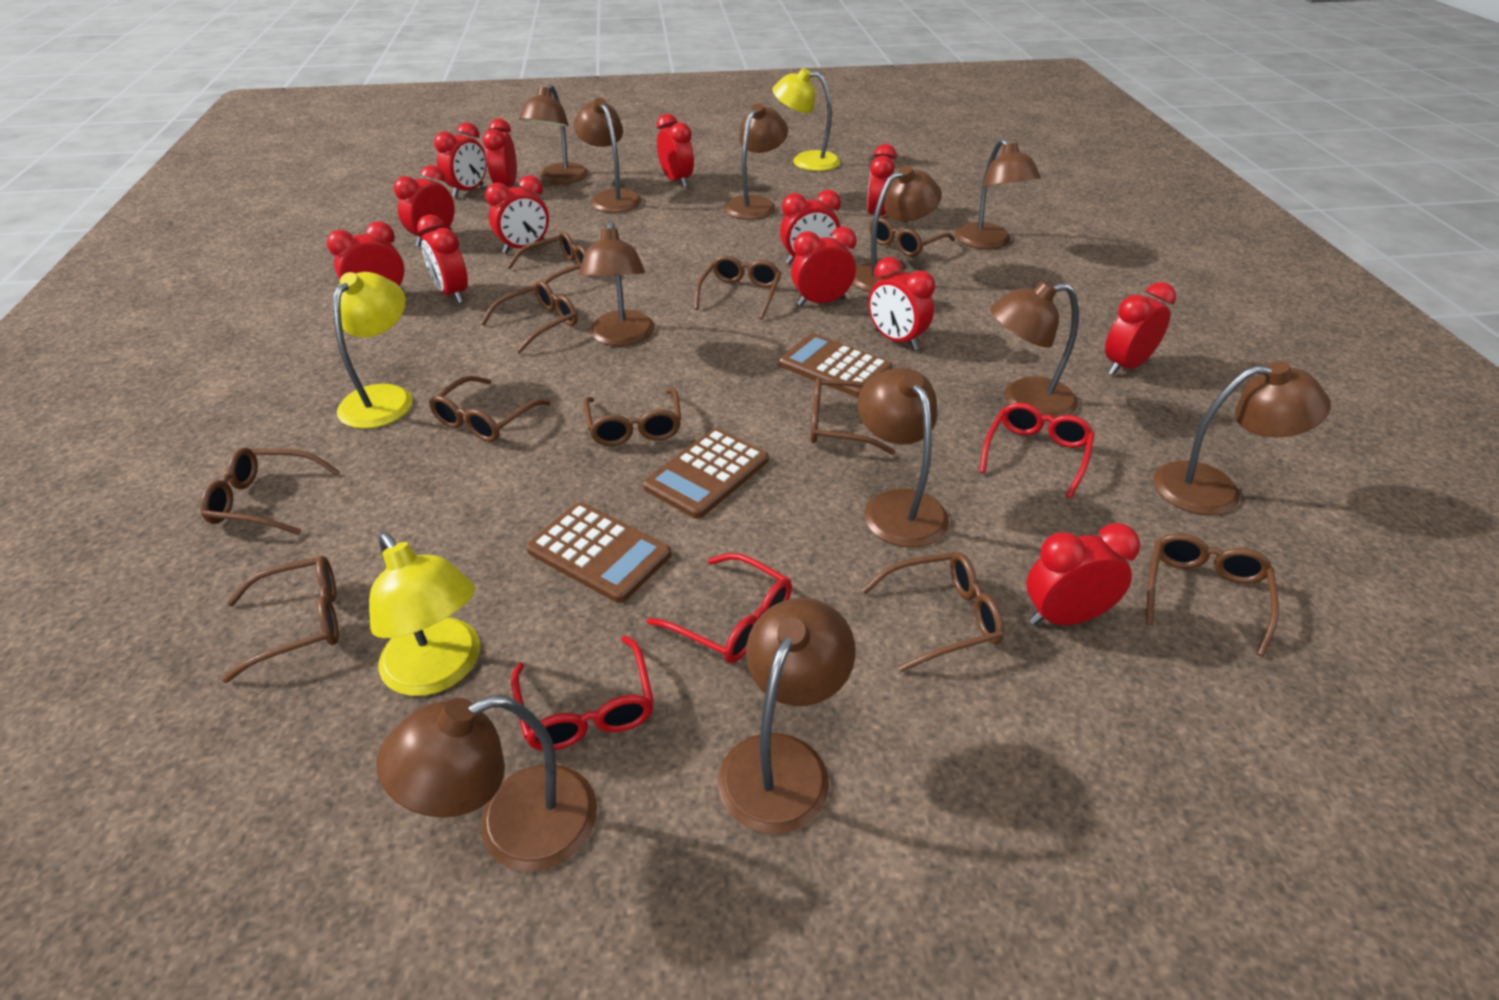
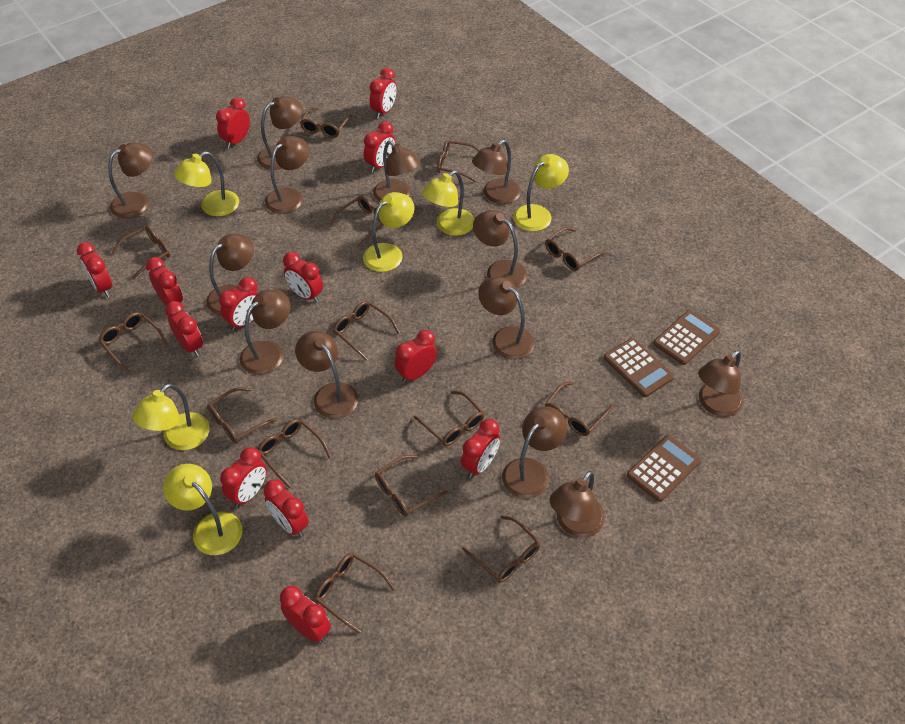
brown glasses: [200,448,340,535] [222,556,339,683] [429,376,551,442] [481,281,578,354] [507,232,586,295] [583,388,681,446] [694,256,781,319] [810,378,895,455] [862,552,1004,672] [869,214,955,257] [1146,533,1279,657] = 11 -> [98,312,169,373] [112,225,170,279] [207,387,278,443] [258,419,332,488] [300,107,353,138] [314,553,395,634] [330,196,383,248] [333,301,400,360] [375,455,448,516] [414,391,484,446] [437,140,480,182] [462,515,541,583] [545,227,607,271] [545,382,613,436] = 14
brown lamp: [376,696,597,872] [519,84,589,184] [573,98,642,213] [579,221,655,346] [718,598,856,834] [724,103,788,220] [852,165,942,292] [858,368,949,547] [955,139,1041,249] [990,280,1079,418] [1153,361,1331,515] = 11 -> [108,142,153,218] [206,234,254,316] [240,290,291,375] [257,96,303,170] [265,136,309,214] [295,331,358,419] [373,141,420,202] [472,140,521,204] [473,210,527,288] [478,277,535,360] [502,406,567,498] [550,471,605,538] [698,350,744,417] = 13
red glasses: [511,636,654,751] [647,553,792,663] [980,403,1095,498] = 3 -> none = 0
yellow lamp: [333,272,413,429] [369,532,480,696] [772,68,840,171] = 3 -> [133,384,210,450] [163,464,243,555] [174,152,239,216] [363,192,414,272] [422,171,474,236] [513,154,569,231] = 6

